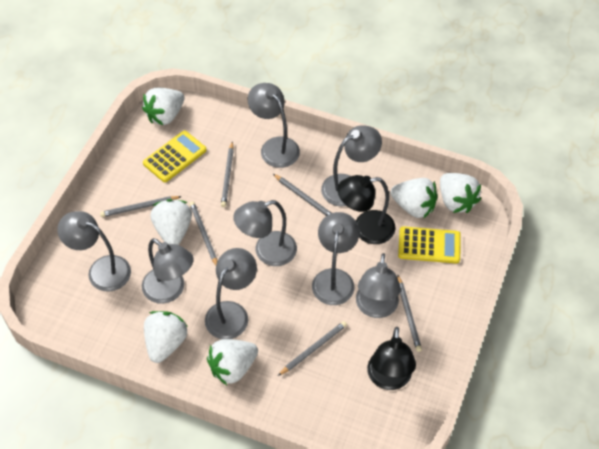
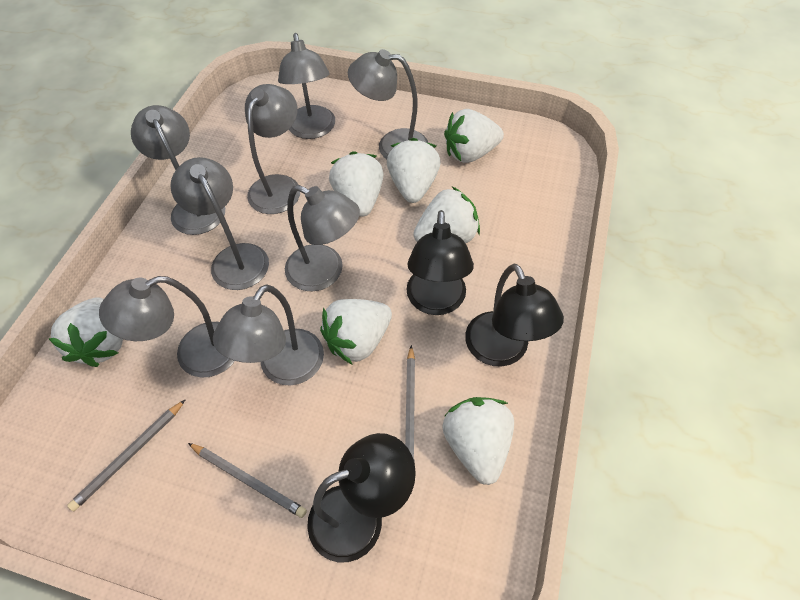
black lamp: [337,175,396,244] [367,327,416,390] = 2 -> [307,433,416,562] [406,210,474,315] [465,264,564,367] = 3
grey pencil: [100,196,182,217] [189,201,218,266] [221,142,234,207] [273,174,331,216] [278,321,347,376] [397,275,422,352] = 6 -> [67,399,186,511] [188,443,307,518] [405,345,415,460] = 3
white strawberry: [142,87,184,125] [144,311,188,363] [150,199,192,245] [207,339,258,385] [391,178,438,219] [440,173,481,213] = 6 -> [48,297,123,367] [320,299,392,364] [329,151,383,217] [387,138,440,203] [413,187,480,243] [442,397,514,485] [444,109,504,163] = 7
yellow calculator: [143,131,207,182] [398,226,461,264] = 2 -> none = 0

